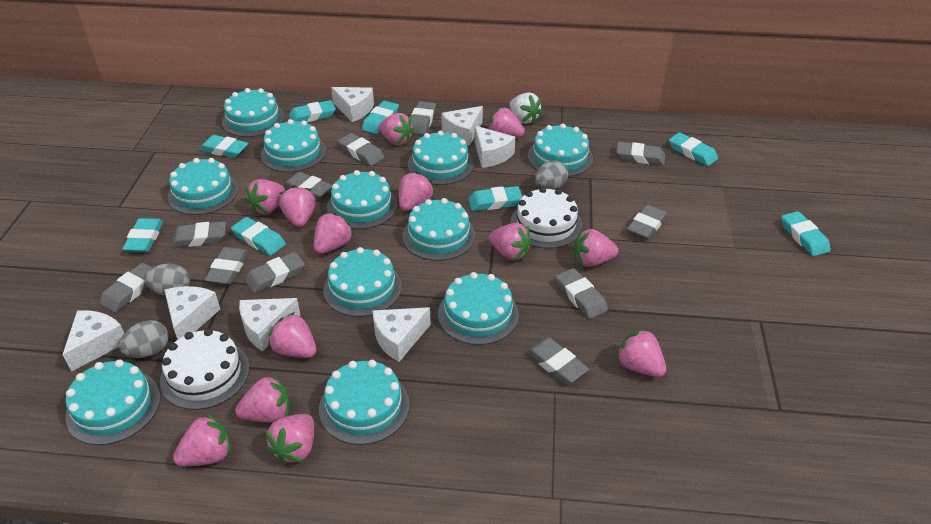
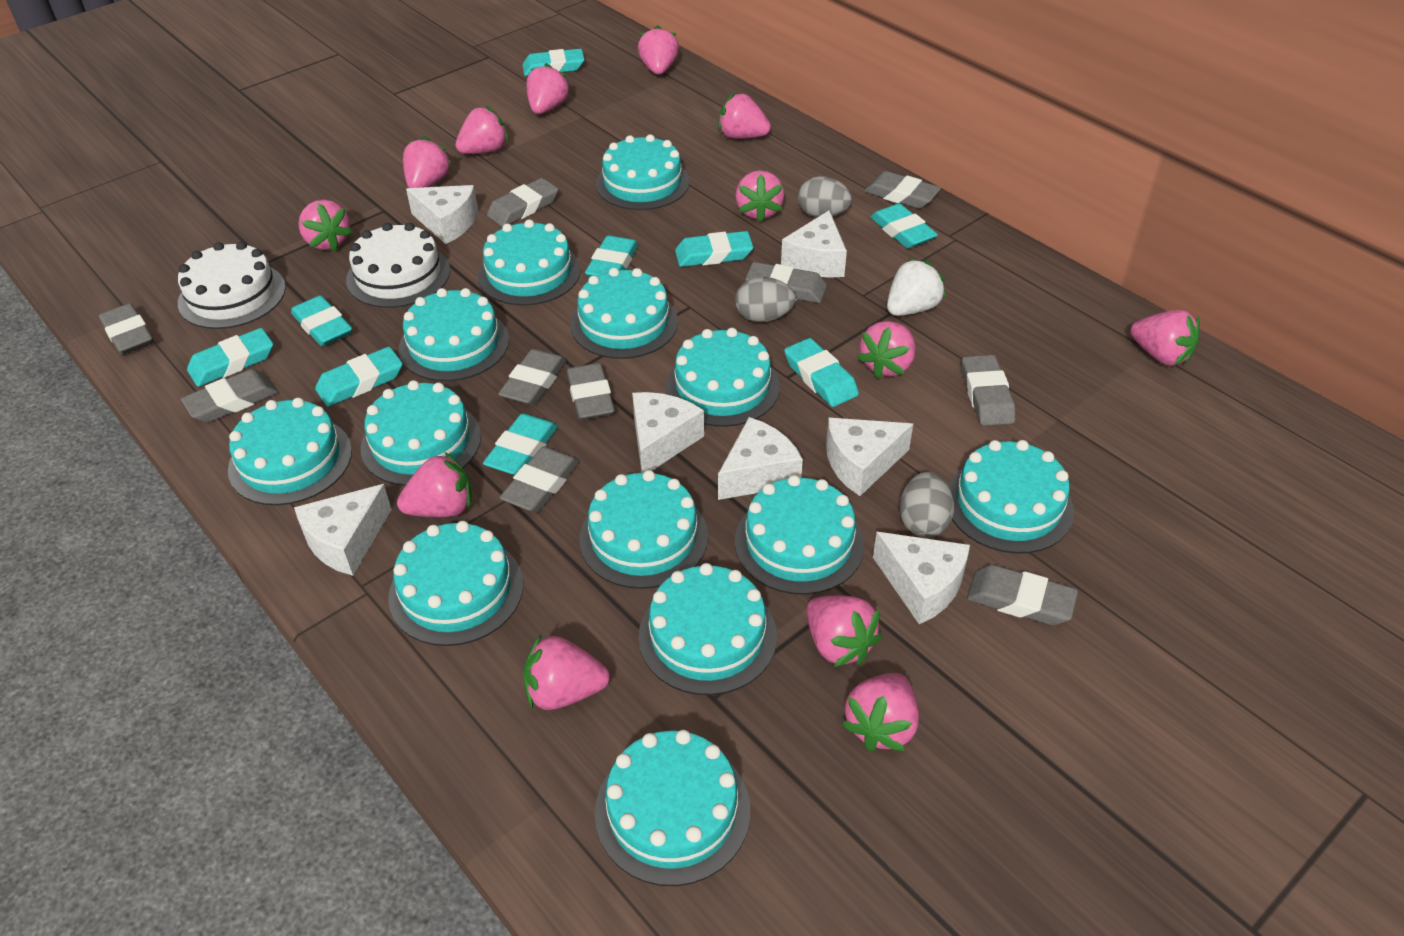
grey eraser: [100,263,152,313] [171,221,226,248] [204,247,249,285] [245,252,305,293] [283,172,332,200] [338,133,384,166] [411,101,436,135] [526,337,589,384] [556,268,608,319] [616,142,665,165] [627,205,668,240] = 11 -> [99,303,154,355] [181,369,278,422] [487,178,558,227] [498,349,567,405] [499,447,580,512] [567,363,615,420] [745,262,827,303] [864,171,941,209] [962,355,1015,426] [967,565,1078,625] = 10
turquoise cake: [65,359,160,445] [168,158,238,215] [222,88,284,137] [261,119,326,172] [319,360,410,445] [323,247,402,317] [327,170,397,229] [403,198,475,261] [408,130,474,185] [438,272,519,345] [528,123,593,177] = 11 -> [228,398,352,505] [361,380,481,486] [388,521,523,646] [399,288,509,381] [478,219,581,306] [571,268,678,359] [579,470,708,589] [595,730,750,886] [596,134,690,210] [638,563,777,695] [666,328,780,427] [735,475,864,595] [948,440,1074,554] = 13
turquoise eraser: [122,218,164,252] [199,135,248,158] [231,217,286,256] [288,100,336,122] [362,101,399,134] [468,186,522,211] [669,132,718,166] [781,211,831,256] = 8 -> [187,328,273,387] [291,295,352,346] [315,347,403,407] [483,413,558,475] [522,49,585,76] [585,235,638,277] [675,231,753,267] [784,338,859,407] [870,203,938,248] = 9

